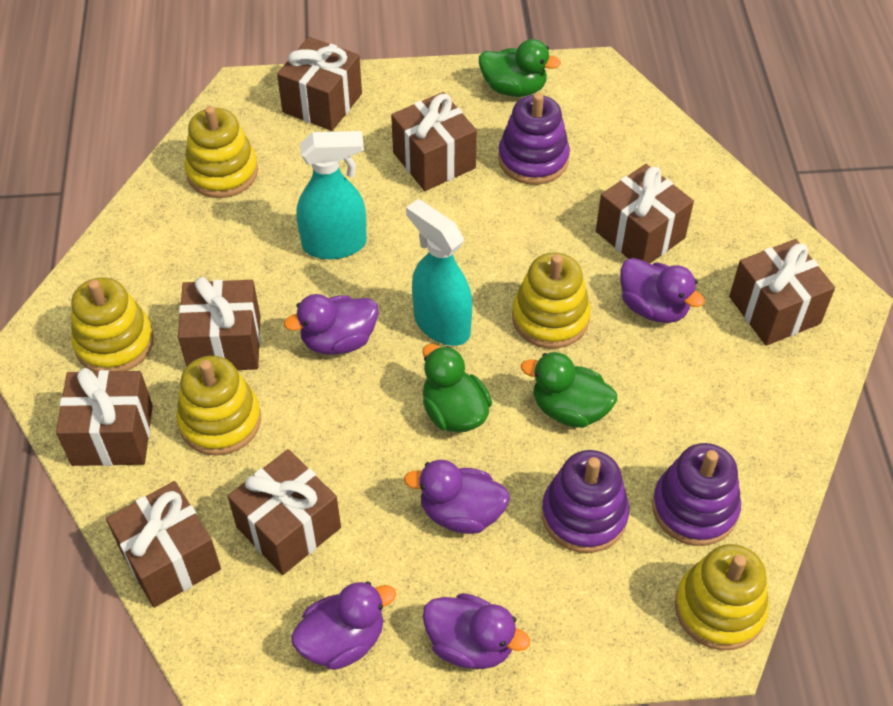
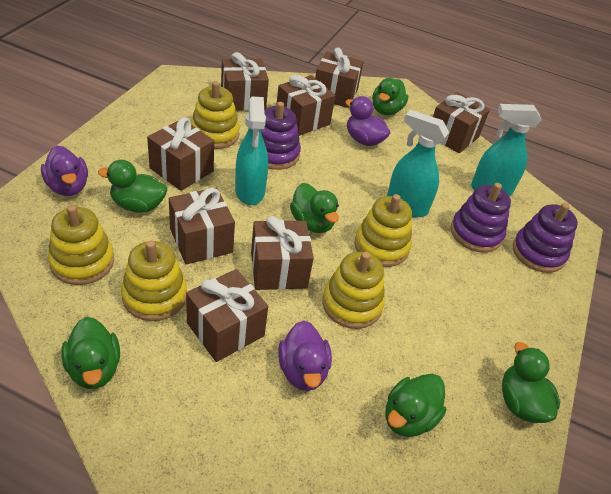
green duck: [422,344,492,433] [479,39,561,97] [521,352,617,428] = 3 -> [62,317,120,389] [98,160,167,213] [290,183,339,233] [372,78,408,115] [386,374,446,437] [502,342,560,423] = 6
purple duck: [284,294,379,354] [291,581,396,670] [404,460,510,534] [423,593,530,669] [620,258,705,323] = 5 -> [41,146,88,196] [278,320,332,391] [345,96,391,146] = 3
turquoise spray bottle: [296,131,367,259] [406,199,472,346] = 2 -> [235,97,268,205] [387,110,449,217] [471,104,542,196] = 3

